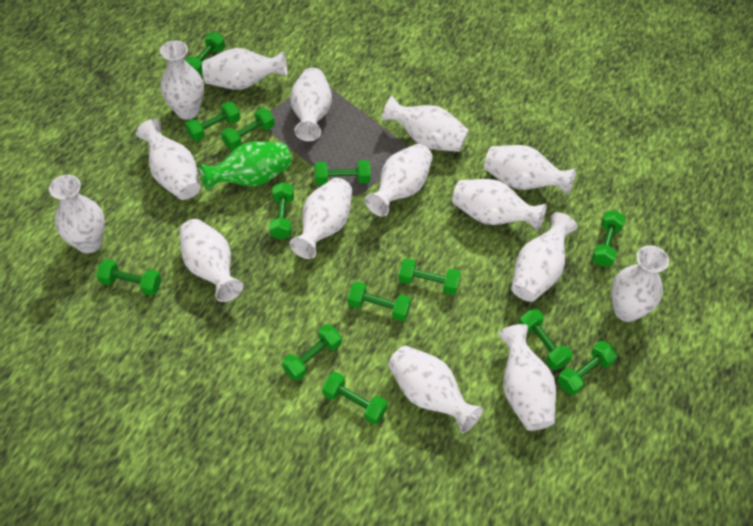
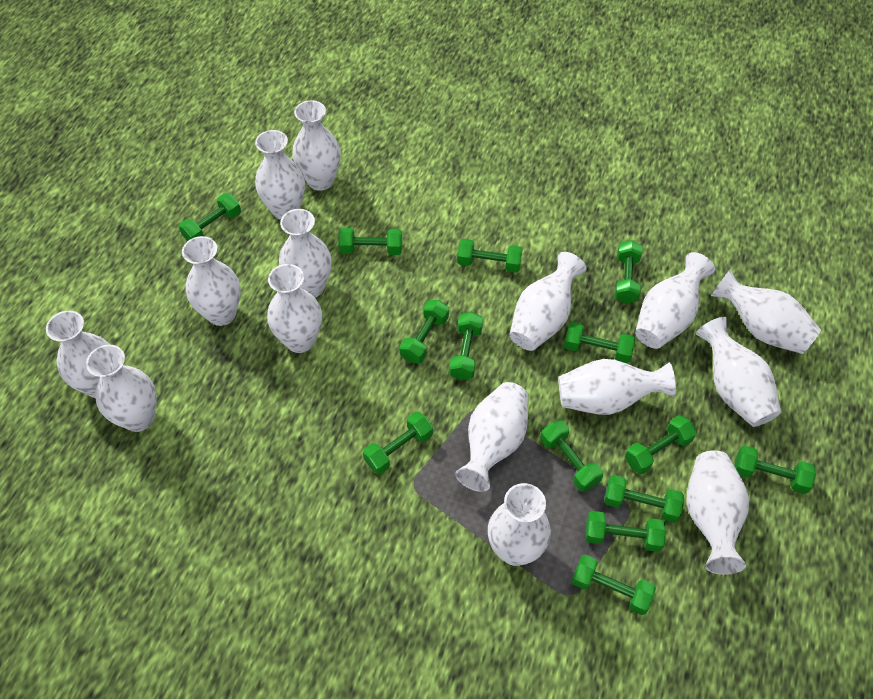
green dumbbell: [96,259,161,296] [185,32,225,76] [185,101,240,141] [221,108,275,150] [269,182,294,239] [282,324,342,381] [315,160,371,185] [322,372,388,425] [348,282,411,321] [399,258,461,295] [519,309,572,370] [557,341,617,395] [592,211,626,266] = 13 -> [179,193,241,241] [339,228,402,255] [363,412,433,474] [400,300,449,363] [449,312,483,380] [457,239,523,273] [541,420,603,492] [564,322,635,363] [572,555,656,615] [585,511,666,552] [604,475,684,523] [615,240,643,304] [625,415,697,474] [734,446,816,494] = 14
green vase: [199,141,291,191] = 1 -> none = 0

